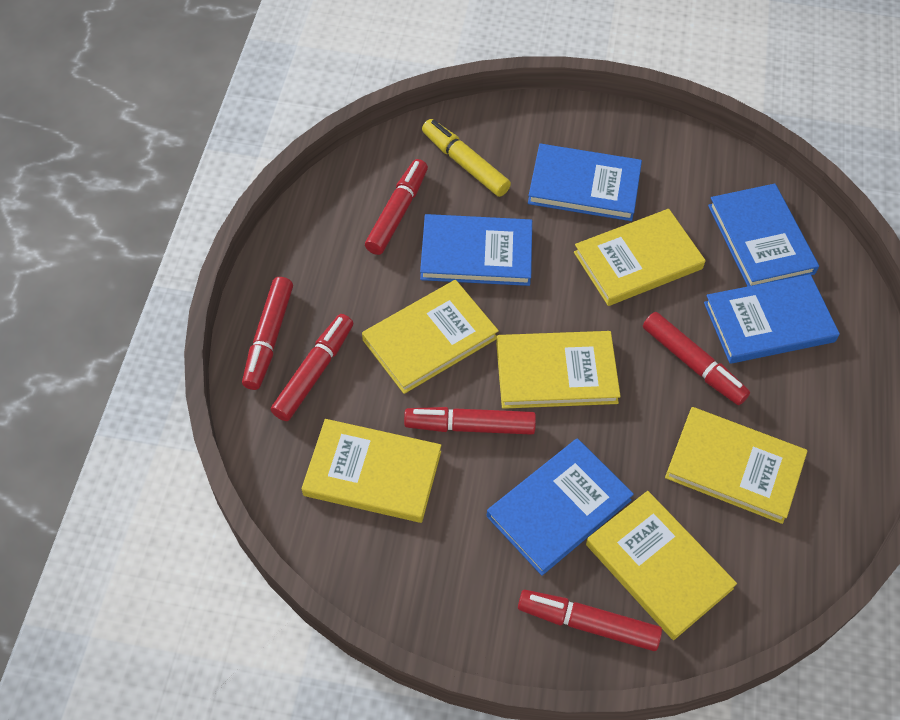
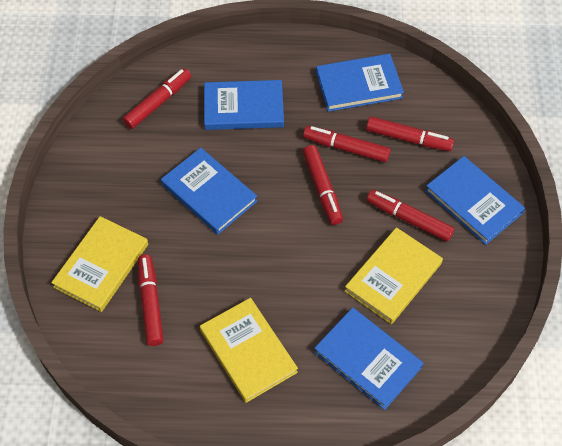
yellow book: [301,419,441,523] [362,280,499,394] [496,331,621,409] [574,209,706,306] [586,491,737,640] [665,407,808,524] = 6 -> [51,216,148,312] [200,298,298,403] [345,227,443,324] = 3
yellow marker: [422,119,511,197] = 1 -> none = 0

